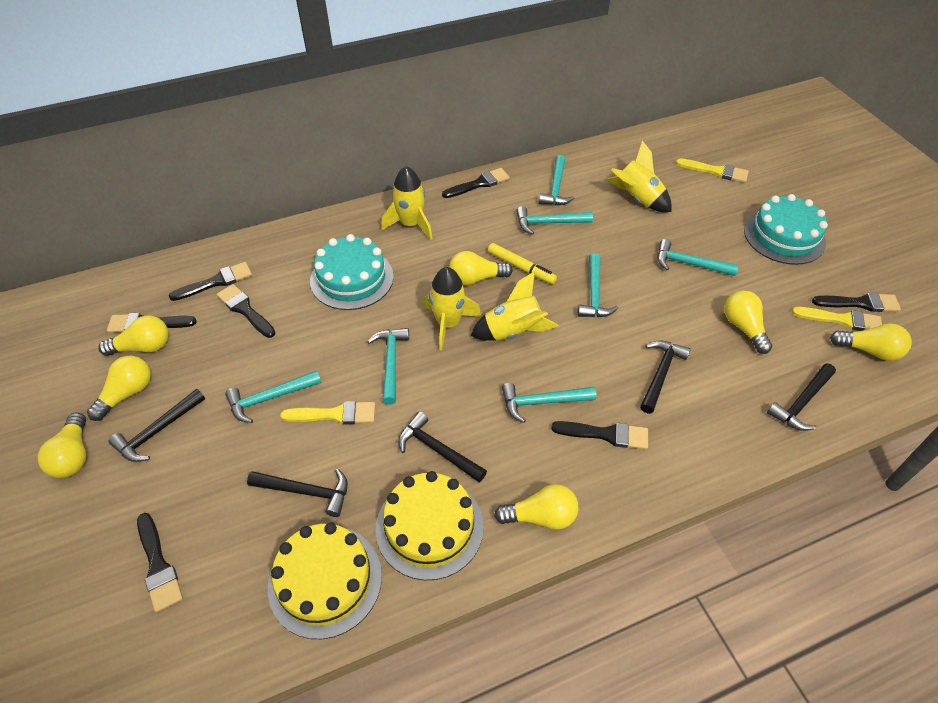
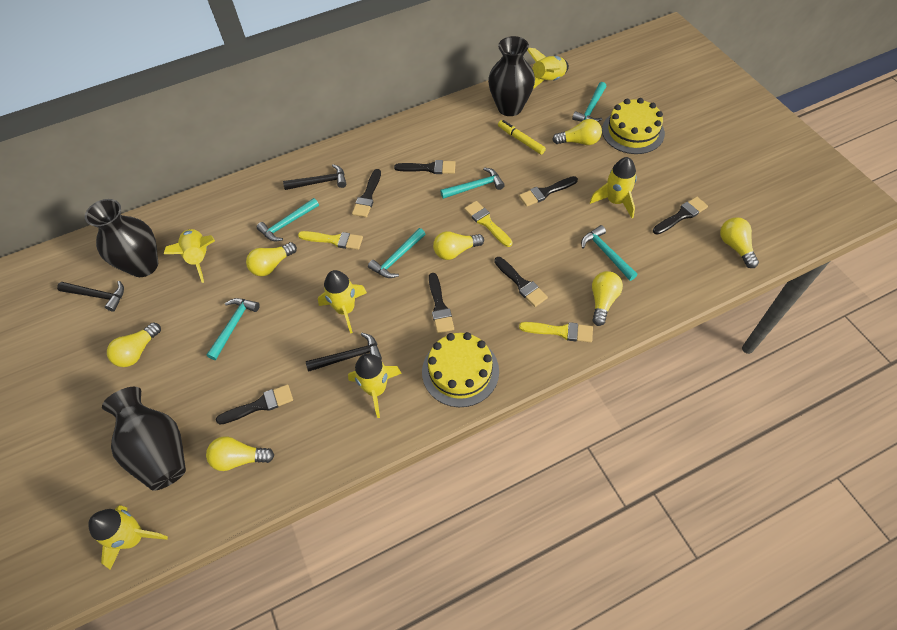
black hammer: [109,389,205,462] [247,469,348,517] [398,411,487,482] [640,340,691,413] [767,363,836,431] = 5 -> [57,281,124,312] [283,164,346,190] [306,333,382,371] = 3
black vase: none = 0 -> [85,199,158,277] [102,387,186,491] [488,36,535,116] = 3
turquoise cake: [310,234,394,310] [744,194,828,265] = 2 -> none = 0
turquoise hammer: [225,370,321,423] [367,328,409,405] [502,383,597,423] [516,206,593,235] [538,155,574,205] [578,253,618,317] [657,239,739,276] = 7 -> [206,298,260,360] [257,198,319,241] [368,228,425,278] [440,167,505,199] [572,82,607,122] [581,225,637,281] = 6
yellow rocket: [381,166,432,240] [423,267,481,350] [471,272,558,341] [608,140,671,212] = 4 -> [88,505,168,570] [164,229,215,283] [318,270,367,334] [348,353,402,418] [527,48,569,89] [590,157,637,218] = 6

